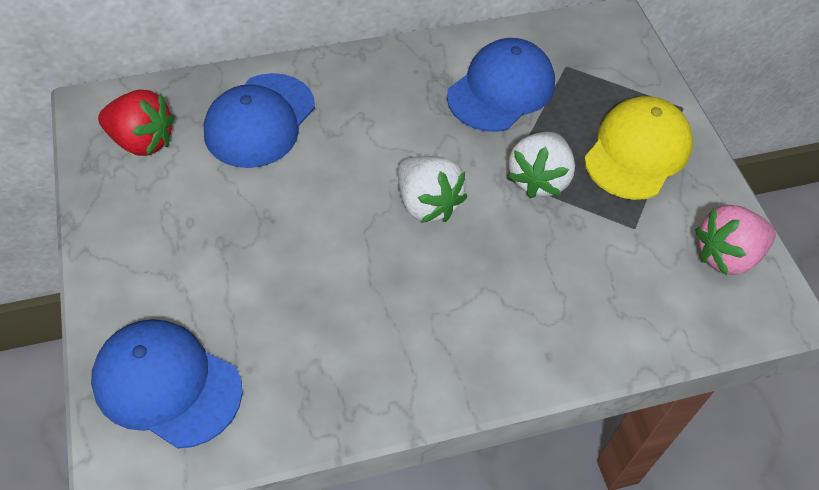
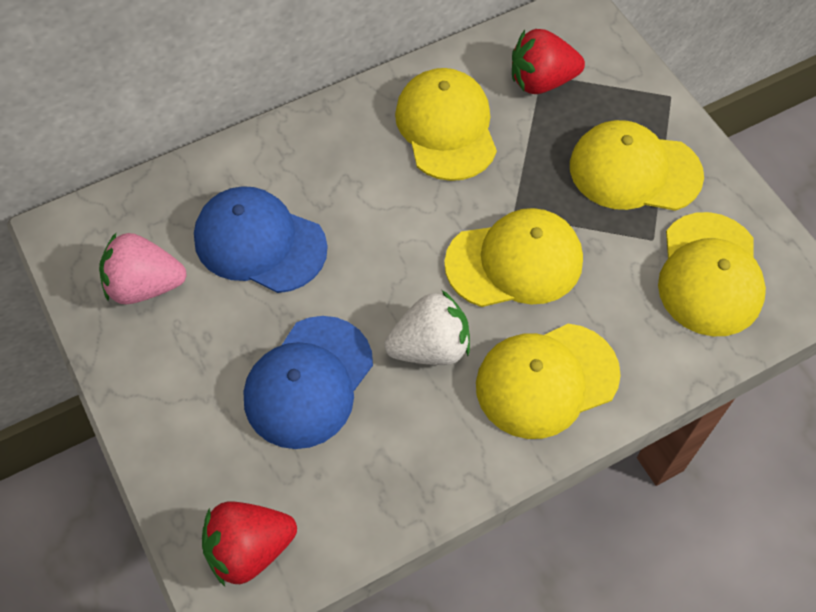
blue cap: [91,319,242,449] [204,73,315,168] [447,38,555,132] = 3 -> [194,186,328,293] [244,316,373,449] = 2
red strawberry: [98,90,175,156] = 1 -> [202,502,297,586] [512,29,585,94] = 2
white strawberry: [398,156,467,223] [507,132,575,198] = 2 -> [384,290,470,365] = 1
yellow cap: [584,96,693,200] = 1 -> [395,68,497,181] [444,208,583,307] [476,324,621,439] [570,120,704,211] [658,212,766,336] = 5

